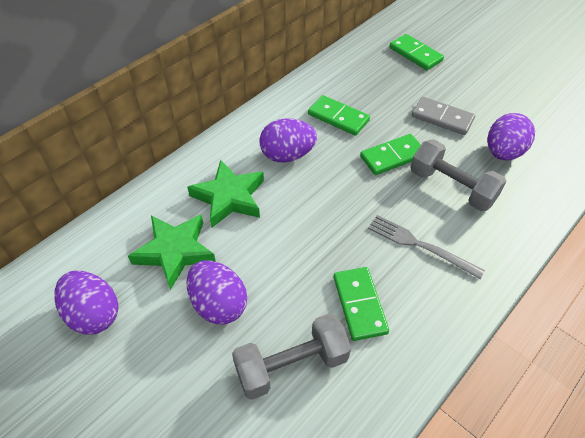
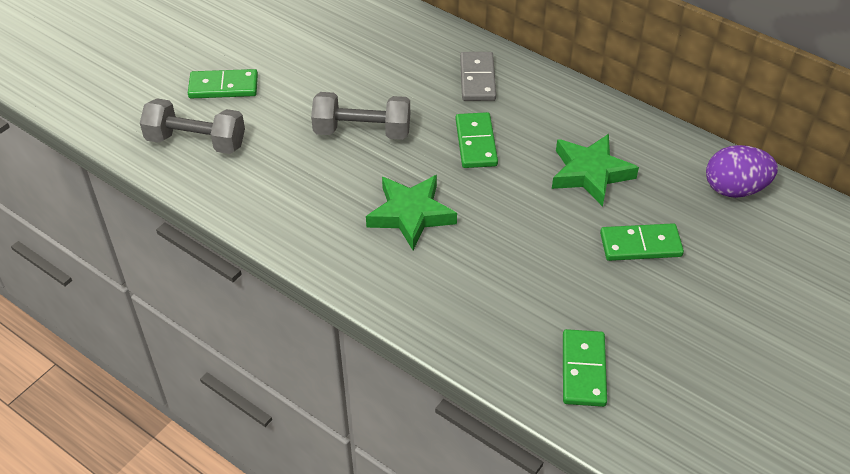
grey fork: [368,215,485,279] = 1 -> none = 0
purple egg: [54,271,118,335] [187,260,247,324] [259,119,317,163] [488,113,535,160] = 4 -> [706,145,778,198] = 1

